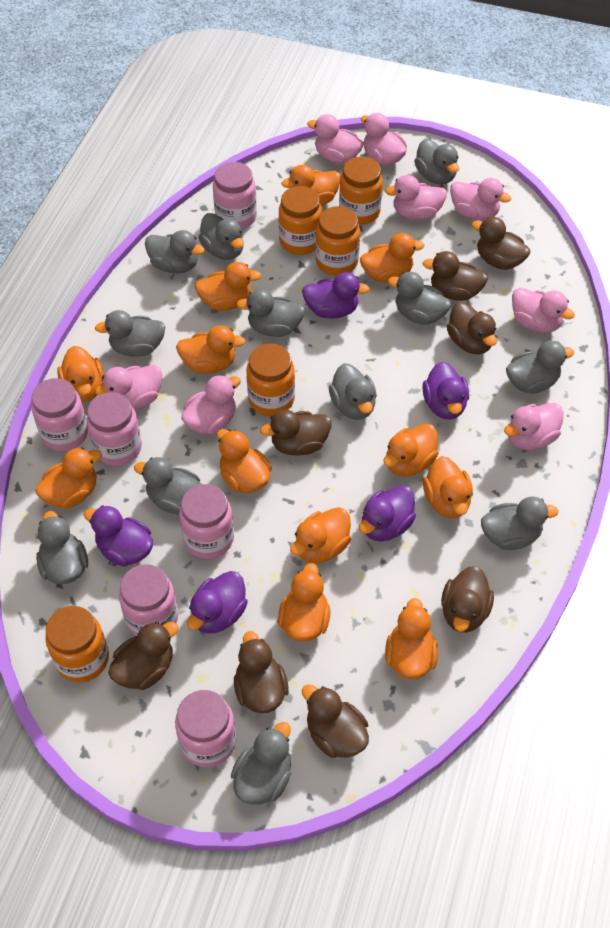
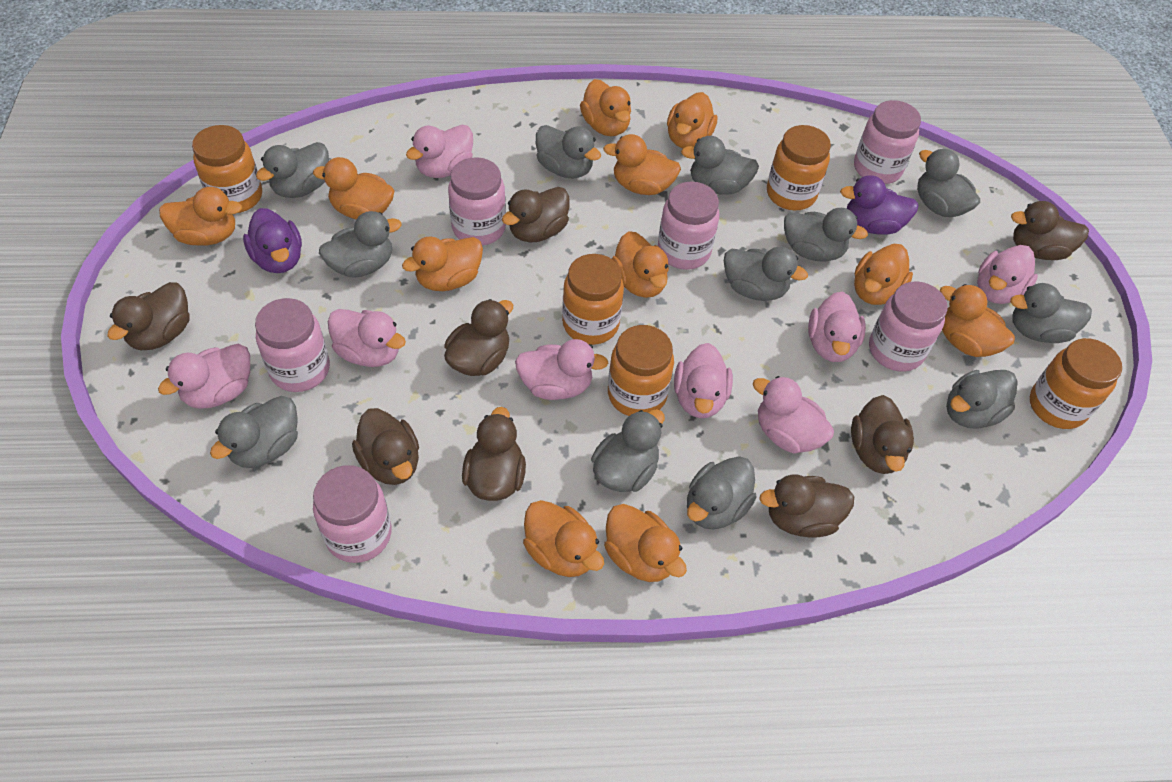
orange duck: [35,448,102,509] [57,346,104,402] [176,325,246,373] [195,262,261,311] [217,429,272,493] [278,563,330,642] [281,165,340,206] [290,507,351,563] [360,233,424,283] [383,423,439,476] [385,598,438,679] [423,456,473,518] = 12 -> [159,187,242,246] [313,157,395,220] [402,237,483,291] [523,500,604,577] [580,79,631,136] [603,134,681,195] [604,504,687,582] [612,231,669,298] [667,92,717,148] [854,244,913,305] [940,284,1015,357] = 11
purple duck: [84,505,153,567] [187,571,248,633] [302,272,370,318] [359,485,416,541] [422,362,469,420] = 5 -> [243,208,302,273] [840,175,919,235] = 2

